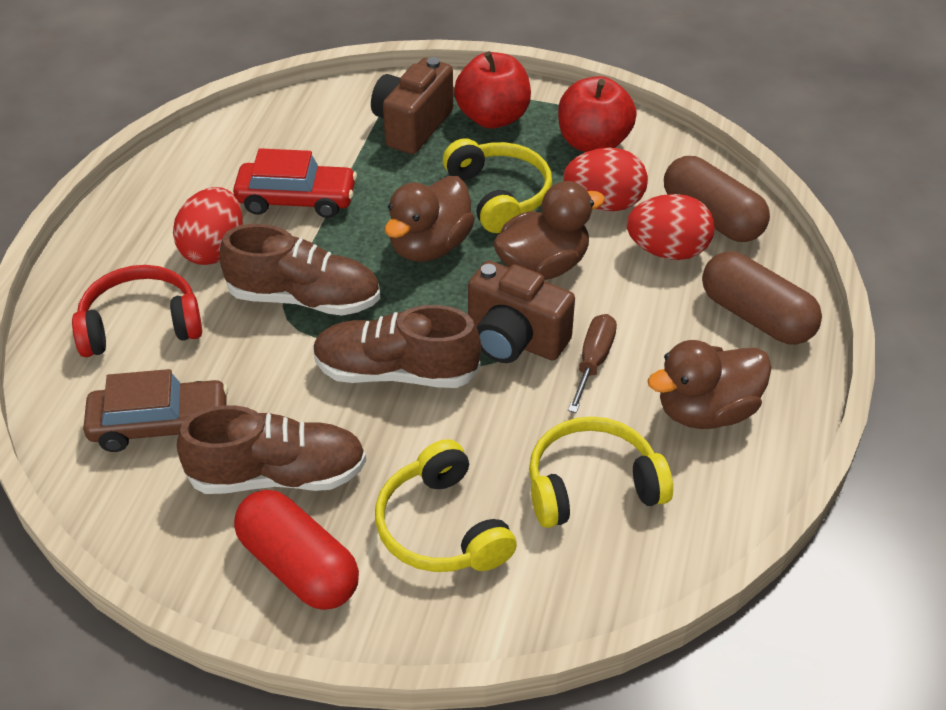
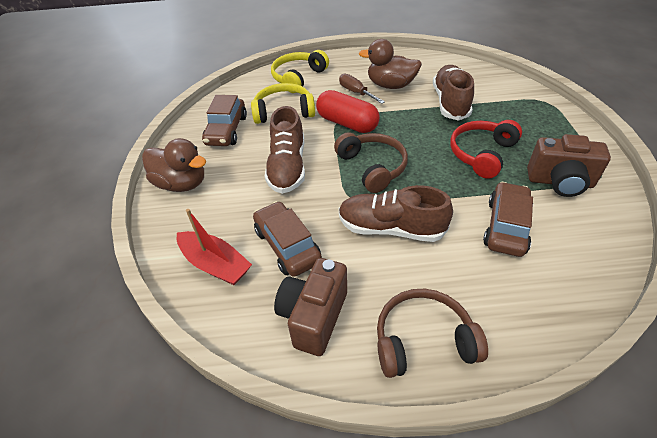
brown capsule: [664,156,770,242] [702,251,822,345] = 2 -> none = 0
brown car: [83,369,228,452] = 1 -> [202,95,247,146] [253,201,322,277] [483,182,533,257] = 3
brown duck: [385,176,475,262] [493,181,605,280] [647,340,772,429] = 3 -> [142,138,206,192] [359,39,422,89] = 2
brown headphones: none = 0 -> [334,132,408,193] [377,289,488,378] = 2
red apple: [454,51,531,129] [558,76,637,152] = 2 -> none = 0
red boat: none = 0 -> [177,209,252,285] = 1
red car: [233,148,357,218] = 1 -> none = 0
red egg: [173,187,243,265] [563,148,648,211] [627,194,715,260] = 3 -> none = 0
yellow headphones: [375,439,517,572] [443,138,552,233] [529,416,673,528] = 3 -> [251,83,315,124] [271,50,329,93] = 2

